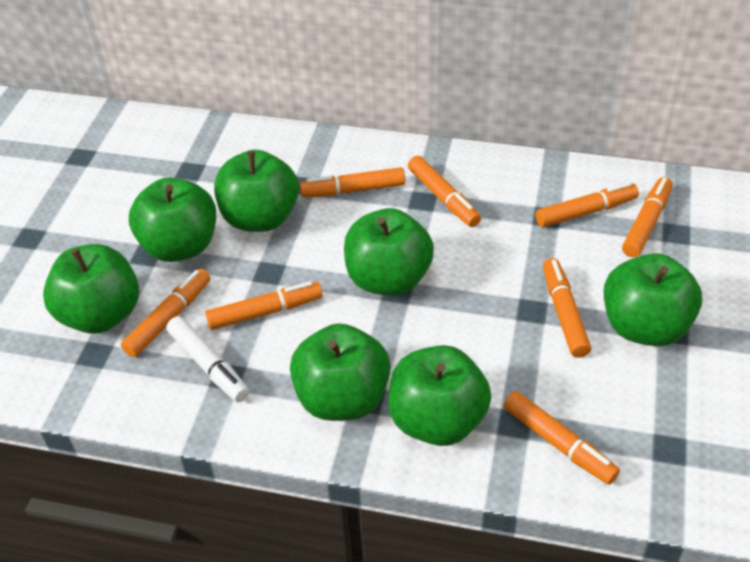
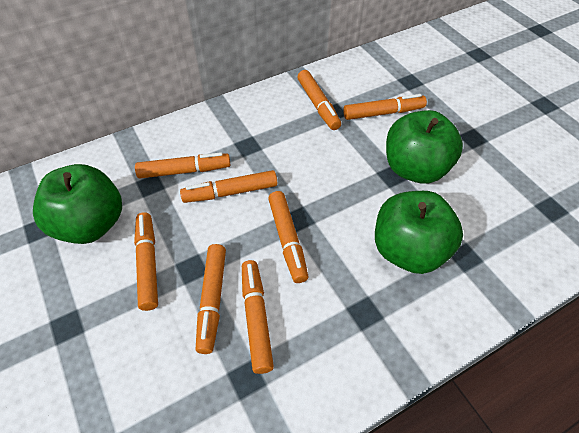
green apple: [43,244,139,334] [129,177,216,262] [214,150,299,232] [290,323,391,421] [344,208,434,296] [388,345,491,446] [604,253,702,346] = 7 -> [33,164,122,244] [375,191,463,274] [386,110,463,183] = 3
white marker: [166,316,249,402] = 1 -> none = 0

